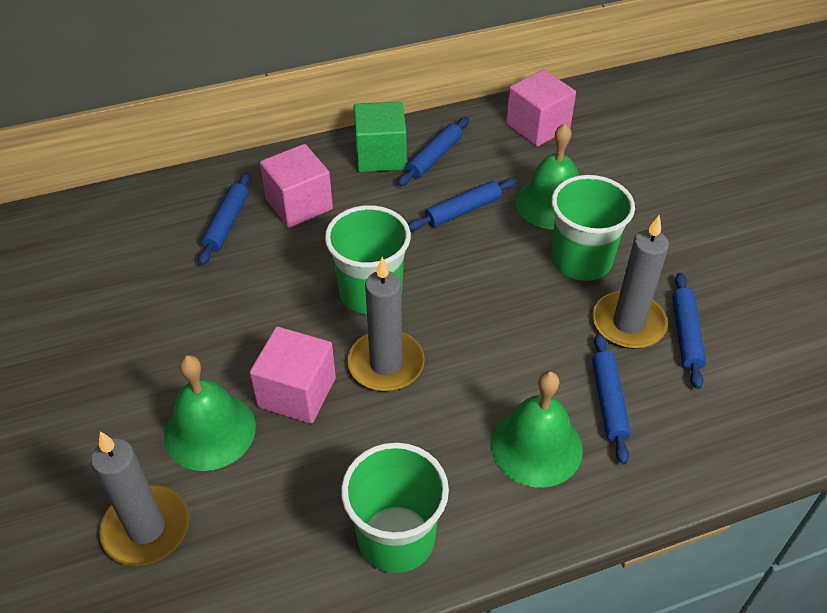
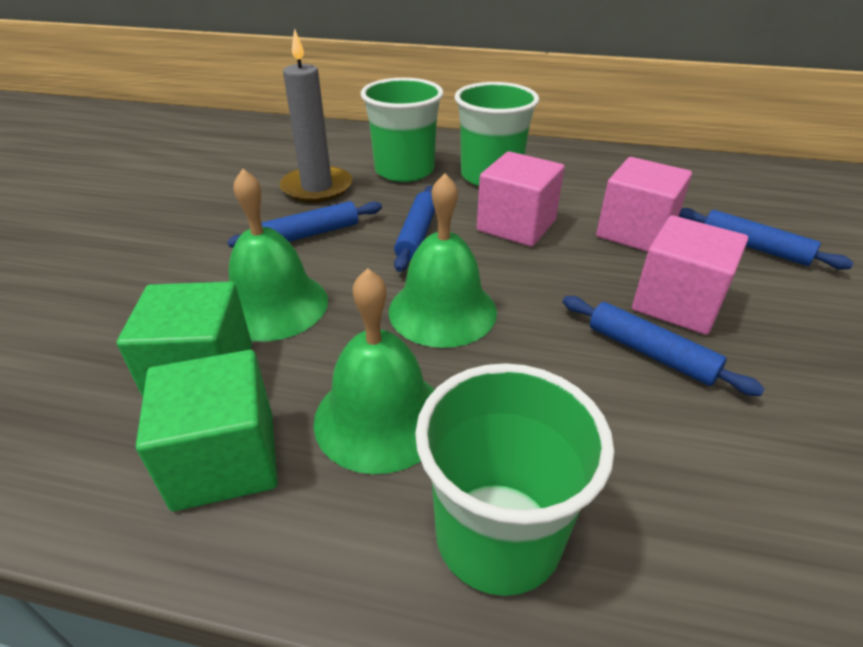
blue rolling pin: [198,172,251,265] [398,117,469,186] [408,178,517,230] [592,333,631,464] [672,273,706,389] = 5 -> [227,201,382,248] [394,186,435,272] [563,296,765,396] [679,208,853,270] = 4
green cube: [353,101,407,172] = 1 -> [117,282,252,397] [136,350,278,511] = 2
grey candle: [91,431,189,566] [348,257,425,391] [593,215,669,349] = 3 -> [280,28,352,203] = 1

